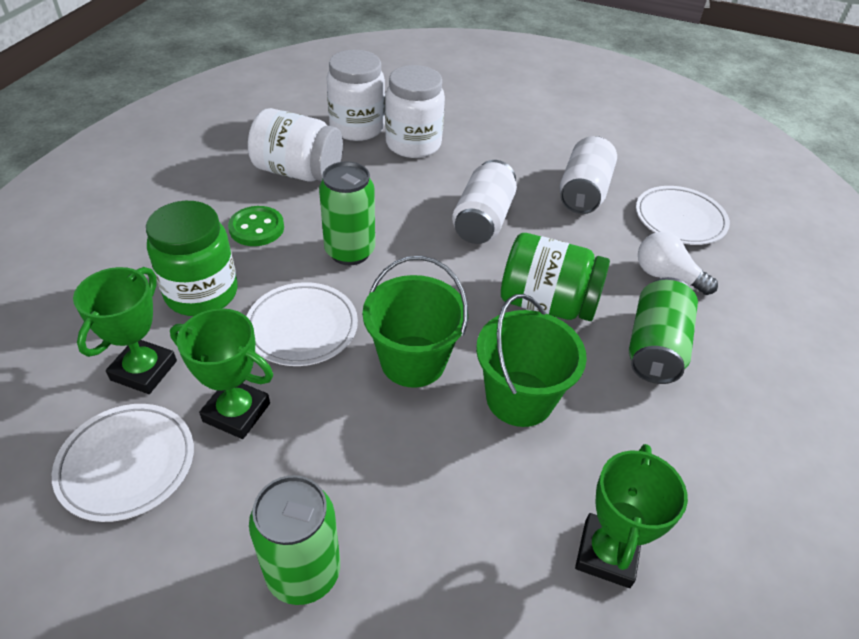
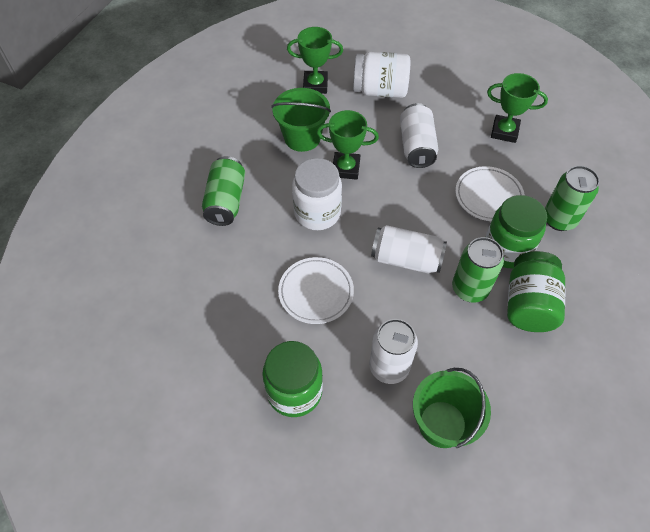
green button: [228,206,284,246] = 1 -> none = 0
green jar: [146,201,238,316] [501,233,610,321] = 2 -> [262,341,323,417] [485,195,547,268] [507,251,566,332] = 3
white can: [452,160,517,244] [560,136,617,214] = 2 -> [369,319,418,384] [371,225,447,273] [400,103,438,168] = 3
white jar: [248,108,343,182] [326,50,385,141] [385,65,445,158] = 3 -> [292,158,342,230] [353,52,410,98] = 2
white light bulb: [638,232,718,295] = 1 -> none = 0
white plate: [52,404,194,522] [246,282,358,366] [636,186,730,245] = 3 -> [278,257,354,324] [455,166,525,221] = 2

